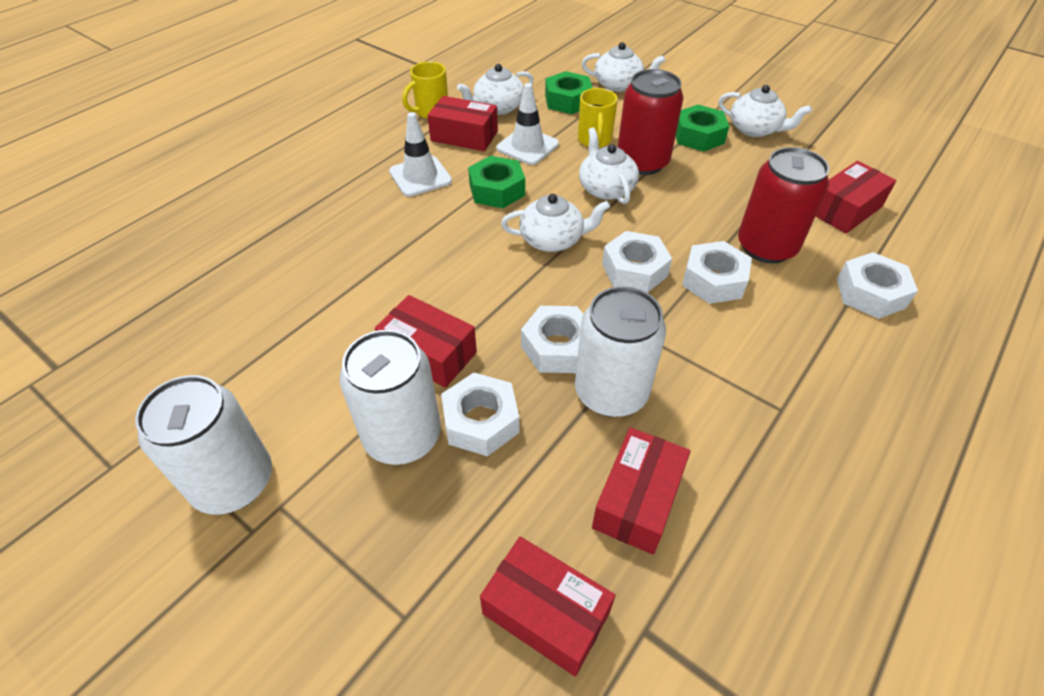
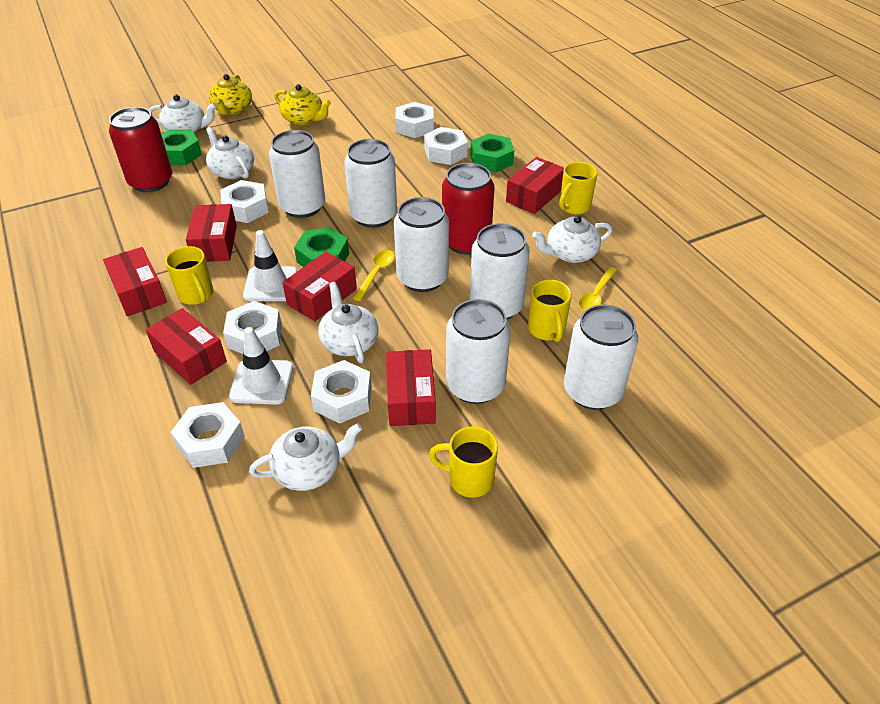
red box: [375,295,477,388] [427,96,498,151] [480,537,615,676] [592,428,690,554] [816,161,897,234] = 5 -> [103,247,167,316] [146,308,227,385] [186,204,237,262] [283,252,357,321] [386,349,436,426] [506,157,564,214] = 6
white can: [135,375,272,515] [339,330,441,465] [575,286,666,417] = 3 -> [269,130,325,218] [344,139,397,228] [394,197,449,292] [446,299,511,404] [470,224,530,319] [564,304,638,410] = 6
white nut: [441,372,519,456] [521,306,584,373] [602,231,672,293] [682,241,752,304] [837,252,918,319] = 5 -> [171,402,245,468] [220,180,269,223] [223,301,282,354] [311,360,372,424] [395,102,434,138] [424,127,468,165] = 6
yellow mug: [402,61,448,119] [578,88,618,148] = 2 -> [165,246,213,305] [429,426,498,498] [528,280,572,342] [560,162,598,214] = 4
yellow spoon: none = 0 -> [353,250,395,301] [579,267,617,311] = 2
yellow teapot: none = 0 -> [209,74,252,115] [274,84,331,125] = 2

